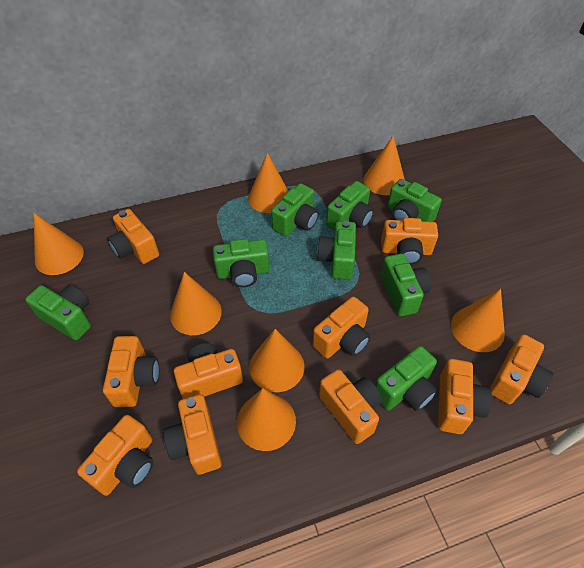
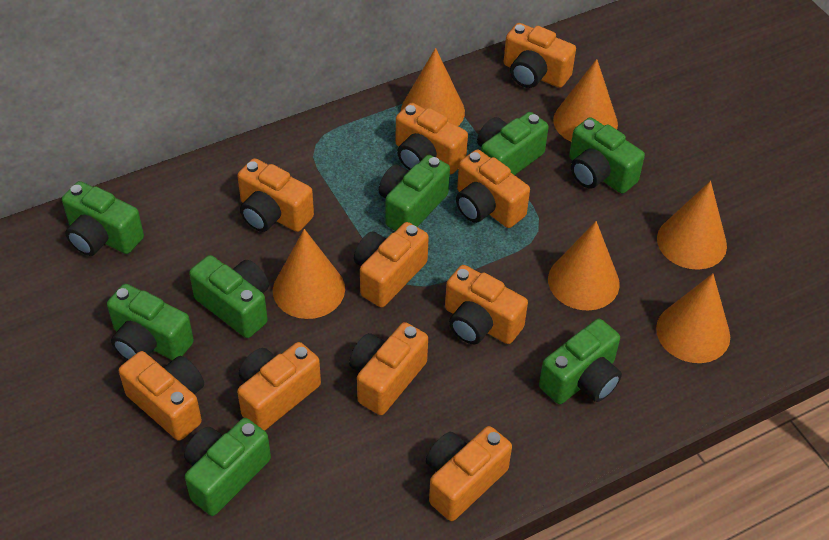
orange cone: [34,213,84,275] [170,272,222,335] [237,388,296,451] [248,153,288,213] [249,329,305,392] [364,136,405,195] [451,289,505,352] = 7 -> [273,229,345,319] [401,48,465,126] [548,221,620,311] [553,59,618,142] [656,274,730,363] [657,181,727,270] = 6

